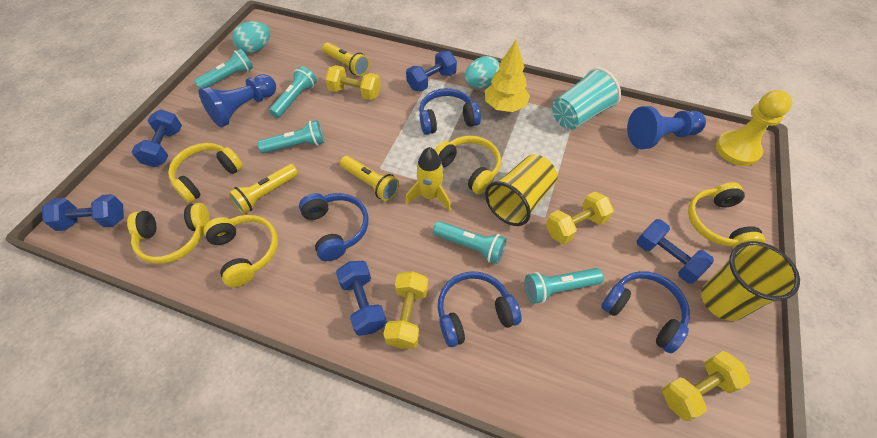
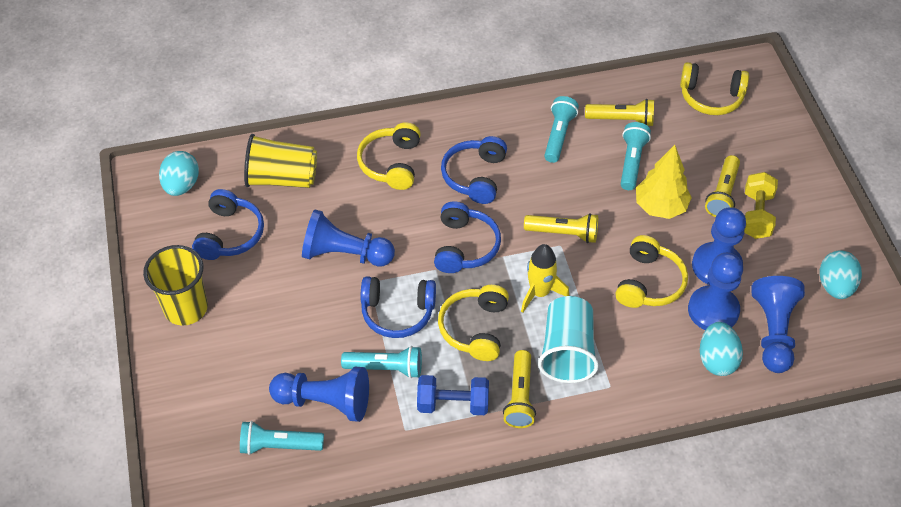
blue dumbbell: [42,194,124,231] [132,109,182,167] [336,261,387,336] [406,51,457,92] [637,219,714,284] = 5 -> [417,375,489,415] = 1
blue pawn: [199,74,276,128] [627,106,706,149] = 2 -> [269,367,369,422] [302,209,395,266] [688,253,743,330] [692,207,746,285] [752,276,805,373] = 5
turquoise egg: [232,21,270,54] [465,56,500,89] = 2 -> [159,151,199,196] [700,322,743,376] [820,250,862,299] = 3
turquoise flashlight: [194,49,253,88] [257,120,324,153] [269,66,317,118] [433,221,507,264] [525,268,604,304] = 5 -> [240,421,324,455] [341,346,422,378] [544,96,579,163] [621,122,651,190] = 4
yellow dumbbell: [325,65,381,100] [383,271,428,349] [546,192,614,244] [662,351,750,421] = 4 -> [744,172,778,239] = 1
yellow flashlight: [228,164,298,214] [322,42,370,76] [340,156,399,201] = 3 -> [503,350,536,428] [524,213,598,243] [585,99,654,126] [705,155,740,217] = 4
yellow headphones: [127,203,210,264] [168,143,243,203] [204,215,278,287] [435,136,501,194] [688,182,765,249] = 5 -> [357,122,421,190] [438,285,509,361] [616,235,688,308] [680,62,749,115] = 4
yellow pawn: [716,90,792,166] = 1 -> none = 0

